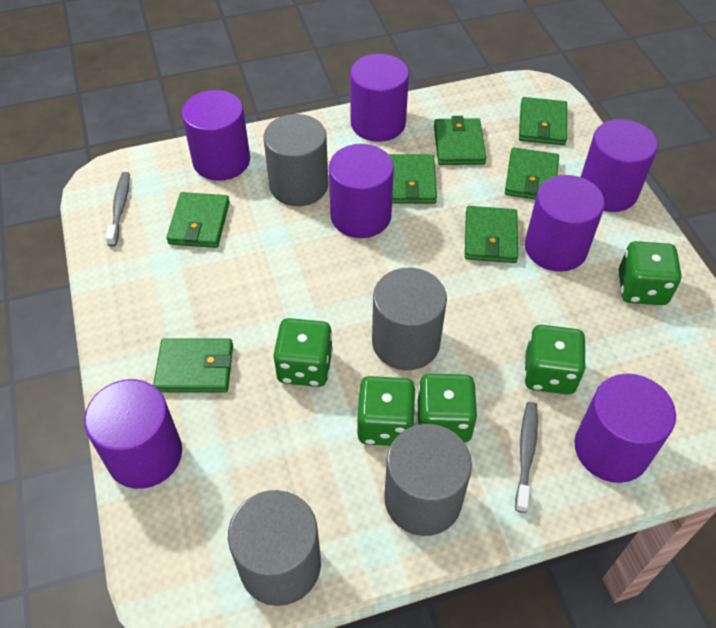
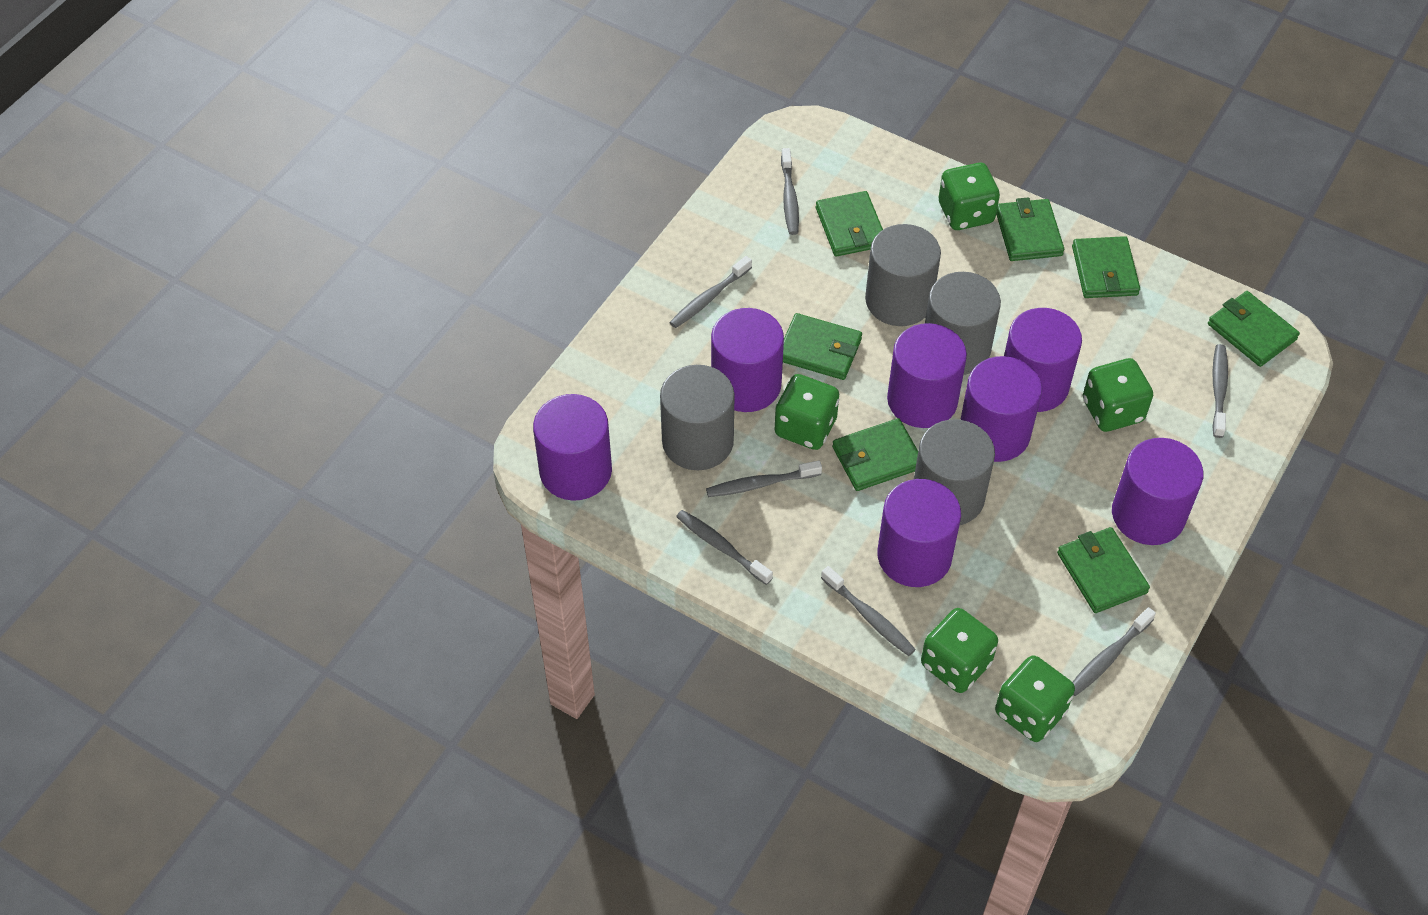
grey toothbrush: [105,172,130,247] [515,402,538,513] = 2 -> [669,256,752,328] [676,510,773,585] [706,461,822,497] [781,148,799,235] [821,566,916,656] [1072,607,1156,696] [1212,344,1228,438] = 7

